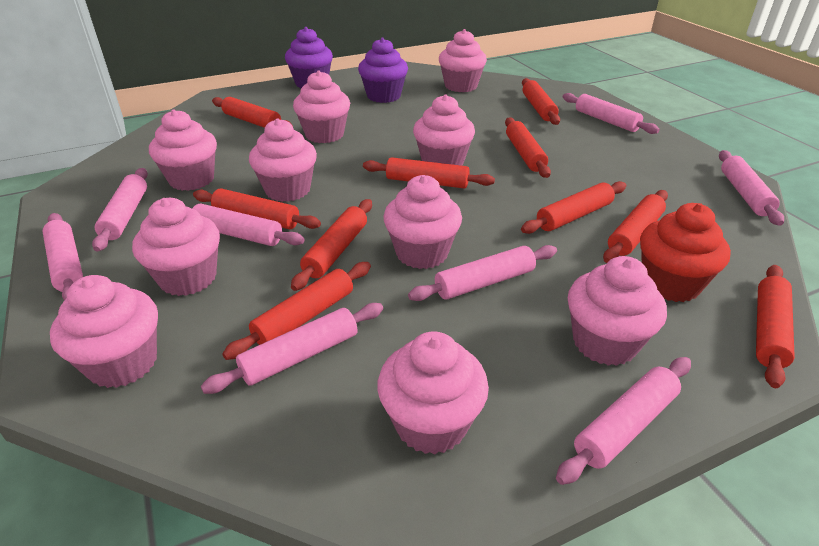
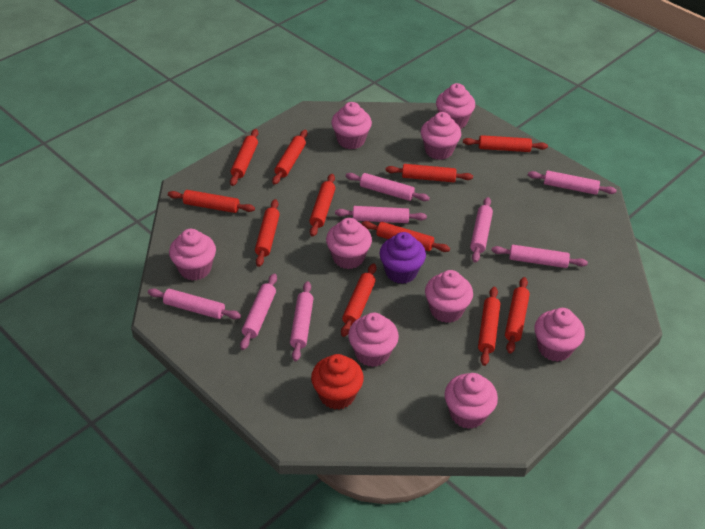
pink cupcake: [50,275,158,388] [132,198,220,296] [149,109,217,191] [249,119,317,202] [293,70,350,143] [377,331,489,455] [383,175,462,269] [413,94,475,166] [439,29,487,92] [568,256,667,366] = 10 -> [169,229,216,281] [326,218,372,269] [331,102,372,149] [348,313,399,367] [421,112,461,160] [425,270,473,323] [436,83,475,129] [445,373,498,429] [535,308,585,362] = 9
purple cupcake: [285,27,333,88] [358,38,408,103] = 2 -> [379,232,426,284] = 1
red rolling pin: [193,188,321,229] [212,97,293,128] [222,262,371,360] [291,199,372,291] [363,157,495,189] [505,117,551,178] [521,181,626,234] [522,78,560,125] [603,190,668,263] [756,265,795,388] = 10 -> [168,190,255,213] [230,129,258,186] [255,199,280,267] [272,130,308,185] [310,174,335,237] [341,263,377,337] [361,221,450,252] [386,164,473,182] [463,135,548,152] [478,287,500,366] [505,277,530,354] = 11

